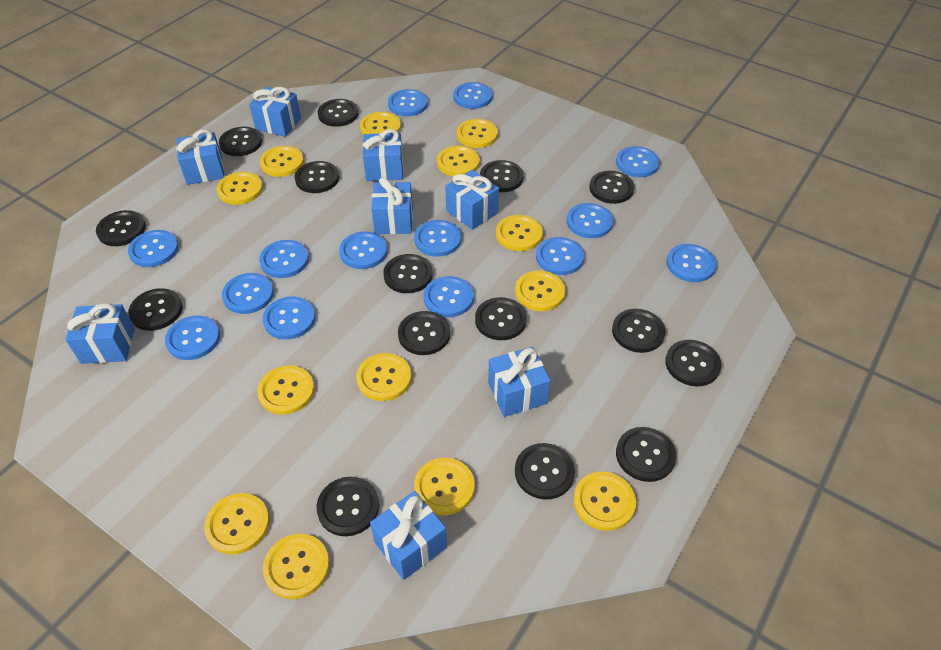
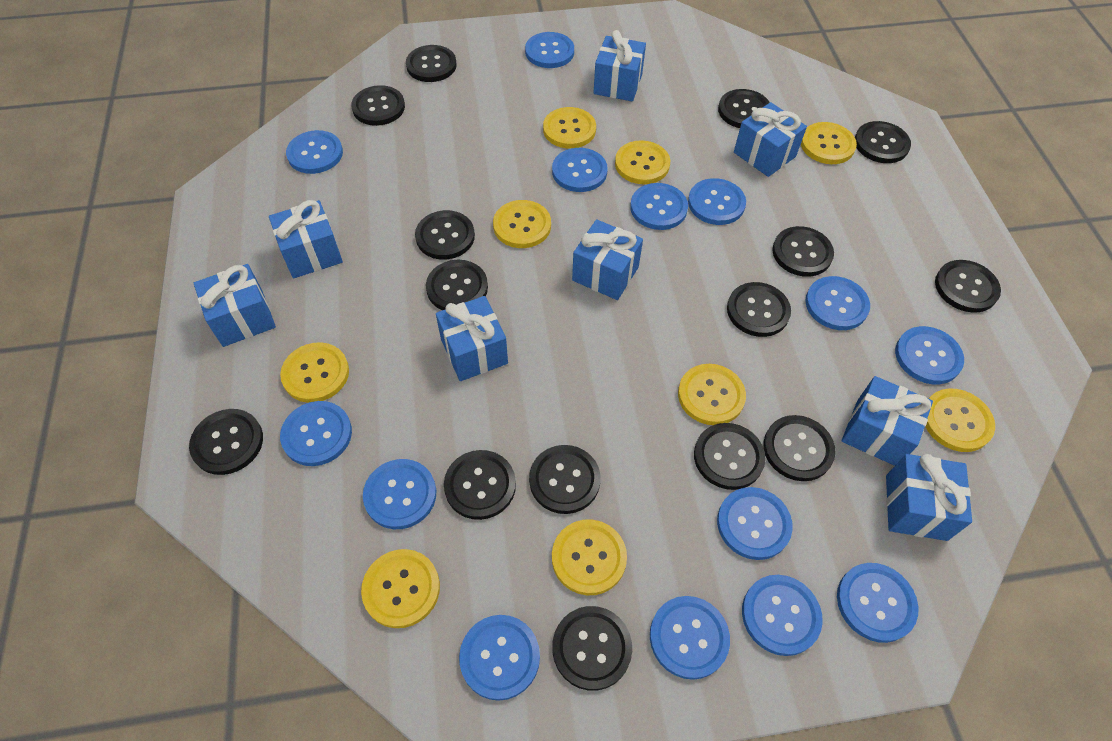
yellow button: [204,493,270,555] [217,172,263,205] [258,365,314,415] [260,146,304,177] [263,534,330,599] [356,353,412,401] [360,112,401,136] [414,458,475,515] [437,146,480,176] [457,119,498,148] [496,215,543,251] [515,270,565,311] [574,472,636,531] = 13 -> [280,342,349,403] [361,549,440,628] [493,200,551,248] [543,107,596,148] [552,519,627,595] [615,140,670,184] [678,364,746,425] [801,122,857,164] [925,388,995,452] = 9

